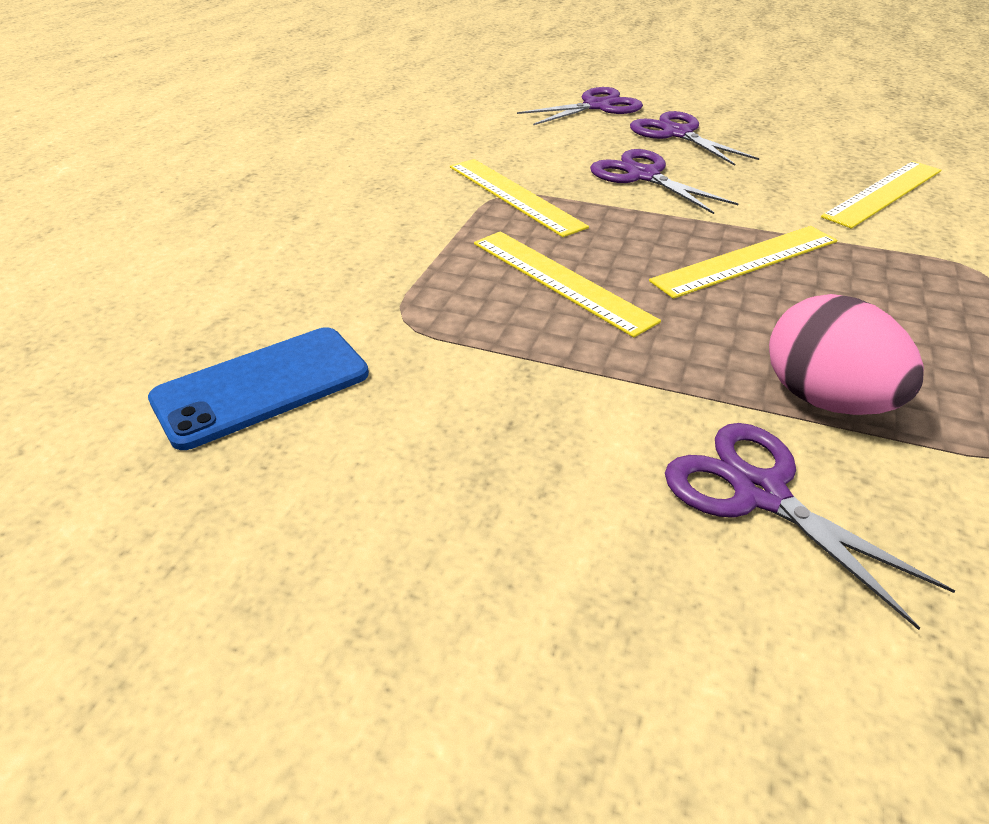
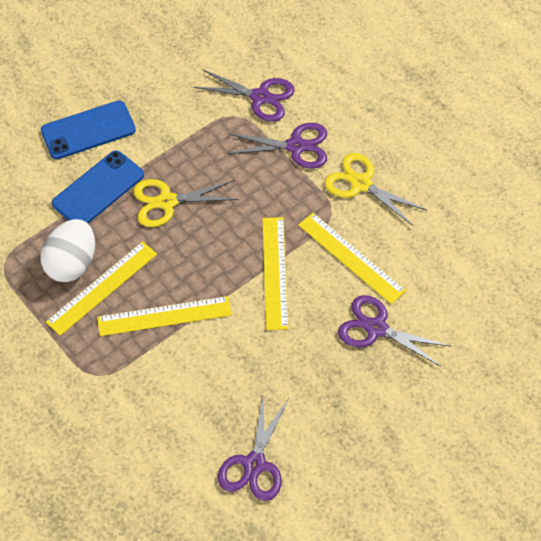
blue phone: [148,327,369,450] = 1 -> [41,101,136,159] [52,150,144,223] = 2
pink egg: [769,294,924,415] = 1 -> none = 0
white egg: none = 0 -> [40,219,95,282] = 1
yellow scissors: none = 0 -> [133,179,239,227] [324,153,427,226] = 2

